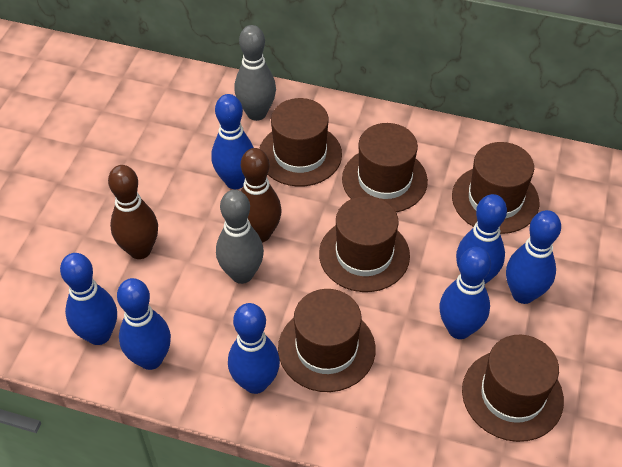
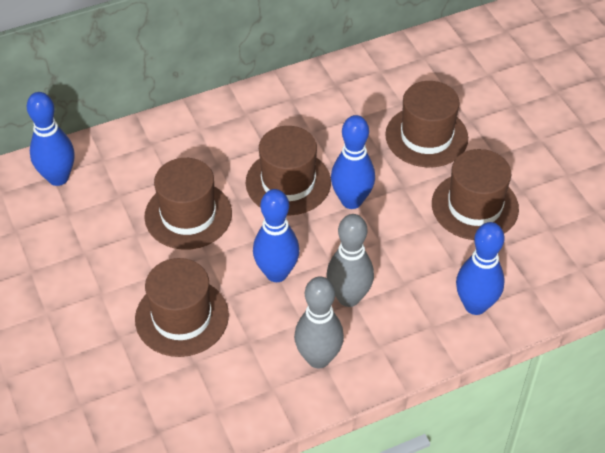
blue bowling pin: [60,253,117,345] [117,278,171,370] [212,94,254,189] [228,303,280,394] [440,247,491,339] [456,194,507,284] [506,210,561,304] = 7 -> [27,92,75,186] [253,189,300,282] [331,115,375,209] [456,222,505,315] = 4
brown bowling pin: [108,165,158,259] [240,148,282,242] = 2 -> none = 0
brown hat: [259,98,342,187] [278,289,376,392] [319,196,410,292] [342,123,428,212] [452,142,540,234] [462,335,564,442] = 6 -> [135,258,229,357] [144,158,232,250] [246,126,331,215] [385,81,468,167] [432,149,519,240] = 5

